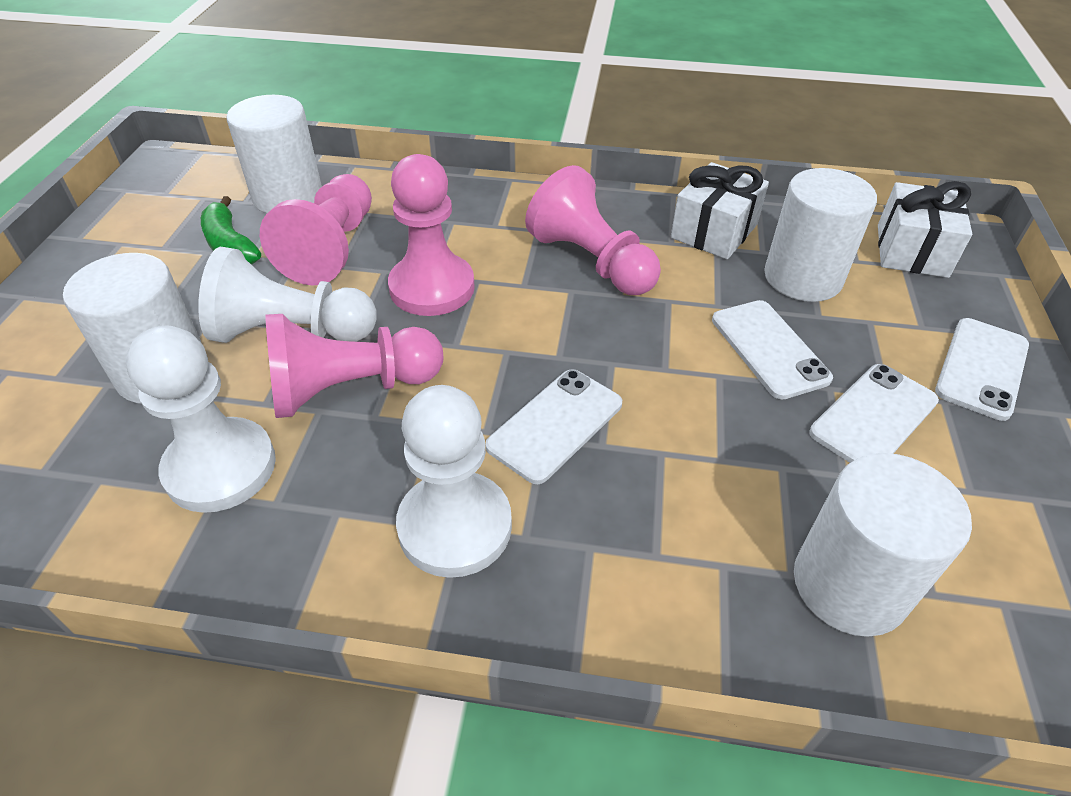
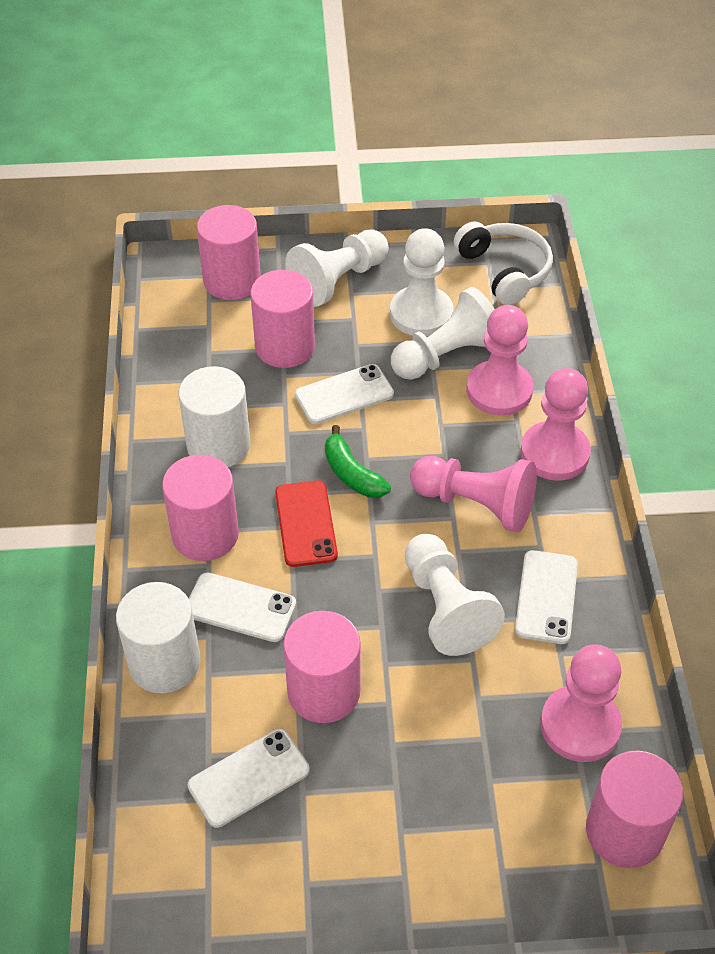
pink cylinder: none = 0 -> [162,455,239,561] [197,205,261,300] [251,270,315,368] [283,611,361,723] [586,750,683,868] = 5
red phone: none = 0 -> [275,481,338,567] = 1
white cylinder: [63,253,208,404] [226,95,322,214] [764,168,877,302] [794,453,972,637] = 4 -> [116,582,201,693] [179,366,250,467] = 2
white gift: [671,162,769,259] [878,181,972,278] = 2 -> none = 0
white headphones: none = 0 -> [454,221,553,305] = 1
white pawn: [126,326,276,513] [198,247,377,343] [396,385,512,578] = 3 -> [285,229,389,307] [390,228,453,337] [391,287,495,380] [405,534,505,656] = 4

